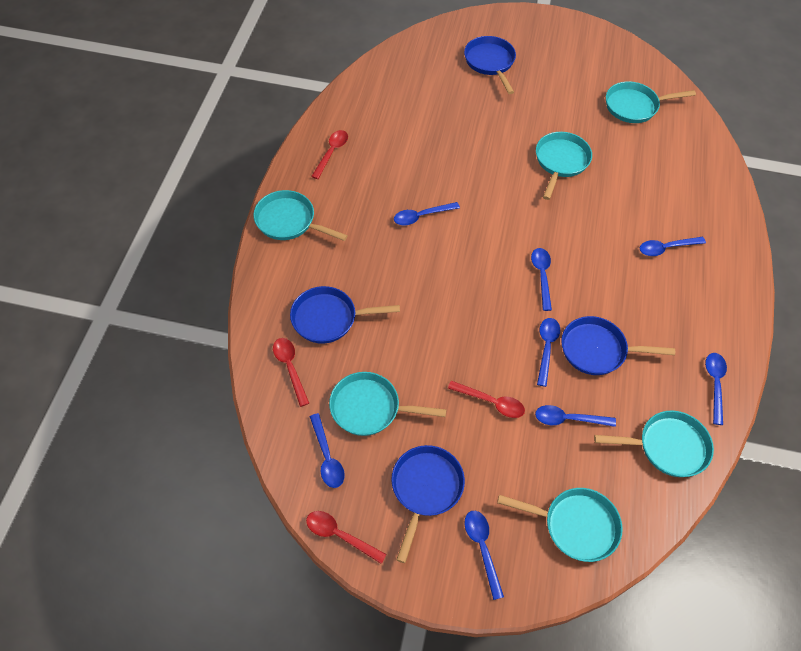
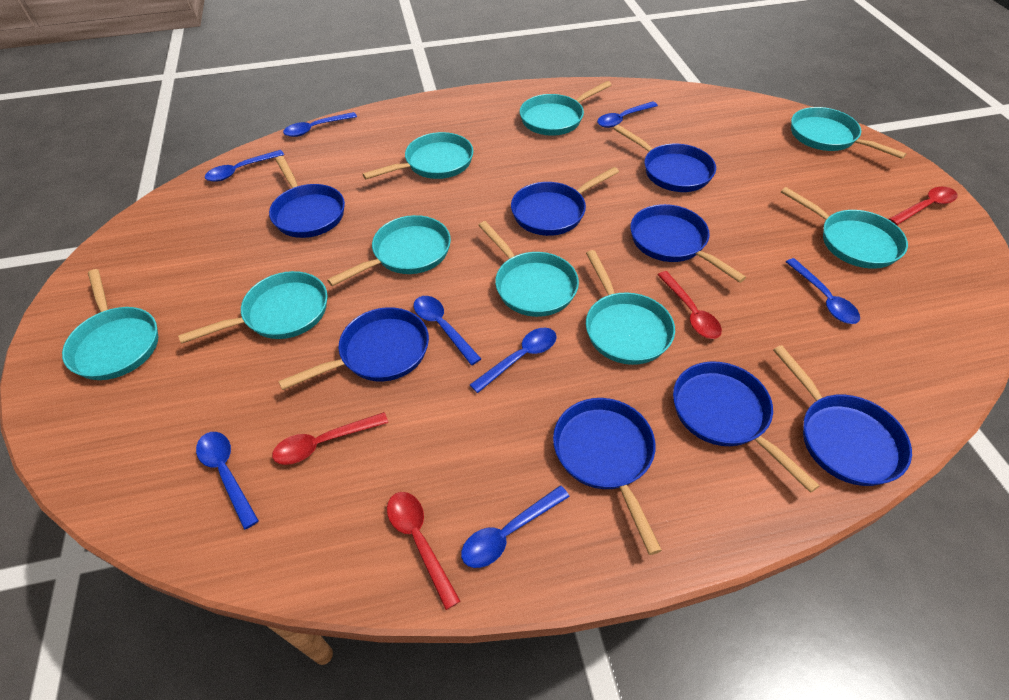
blue pan: [290,286,400,344] [391,445,465,563] [464,36,516,94] [561,316,675,375] = 4 -> [269,156,345,238] [278,307,429,390] [511,167,619,236] [553,398,662,555] [614,125,716,192] [630,204,746,283] [673,361,820,493] [773,345,912,486] = 8
turquoise pan: [253,190,348,241] [329,372,446,436] [497,488,623,562] [536,132,592,200] [594,411,714,477] [606,81,696,123] = 6 -> [62,269,158,380] [178,271,328,344] [327,215,451,286] [363,132,473,179] [478,221,579,317] [520,81,611,136] [586,250,675,365] [781,187,908,269] [791,107,907,159] = 9

